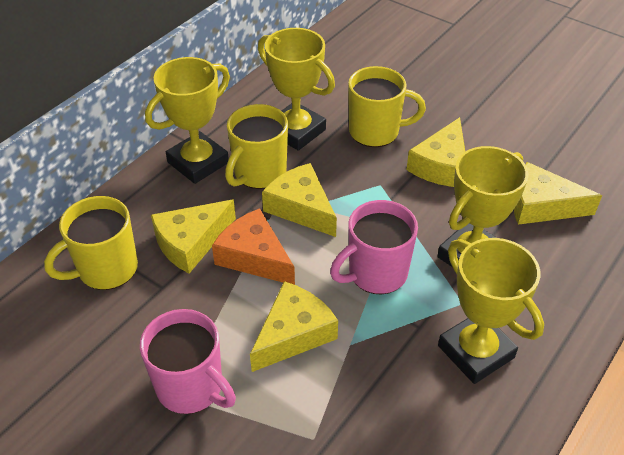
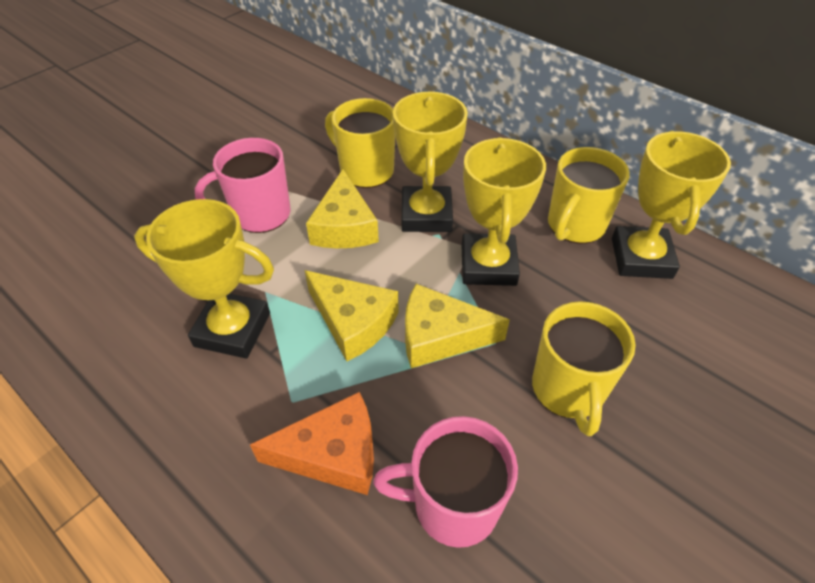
yellow cheese: [151,200,236,273] [250,281,338,372] [262,163,337,237] [407,117,465,187] [514,162,602,225] = 5 -> [305,270,399,361] [306,169,379,248] [405,284,510,368] = 3

